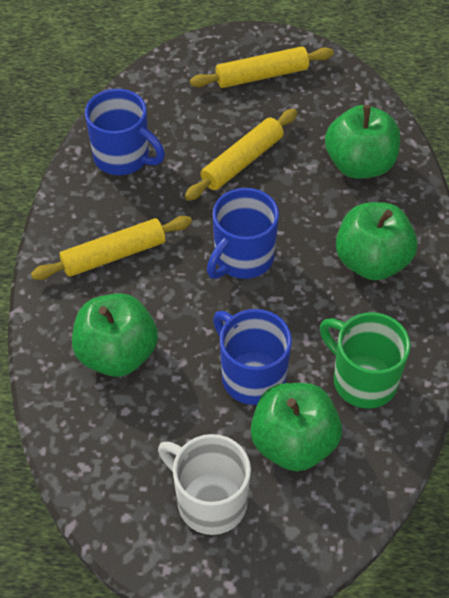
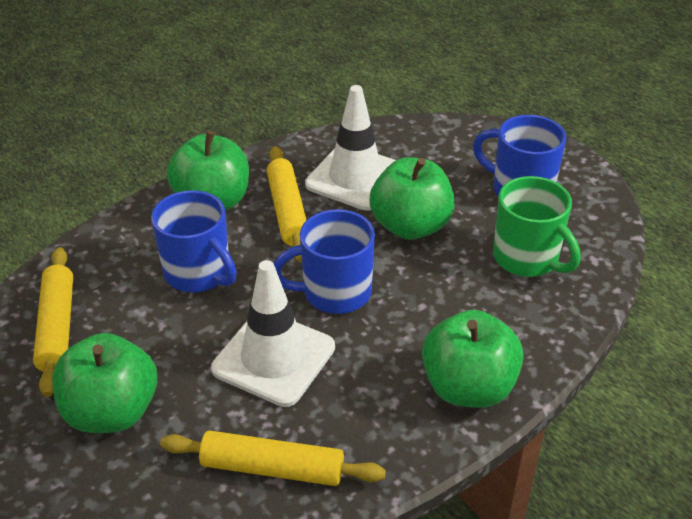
white mug: [158,434,251,535] = 1 -> none = 0
white traffic cone: none = 0 -> [211,260,335,407] [305,85,396,211] = 2

